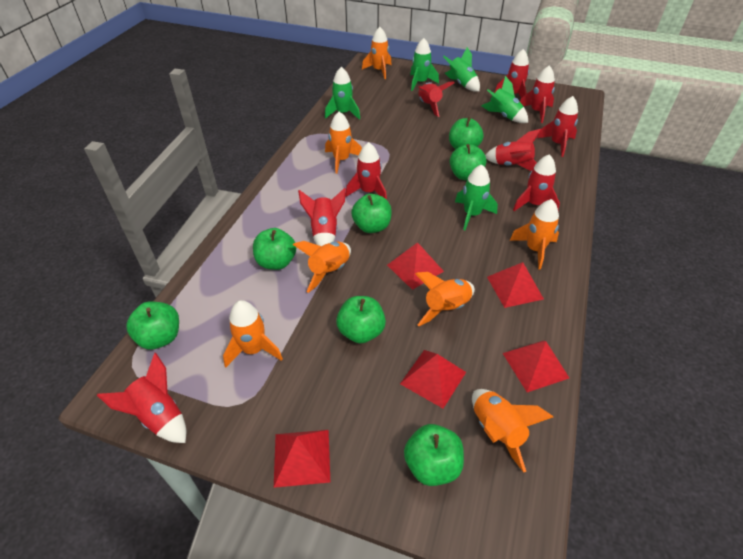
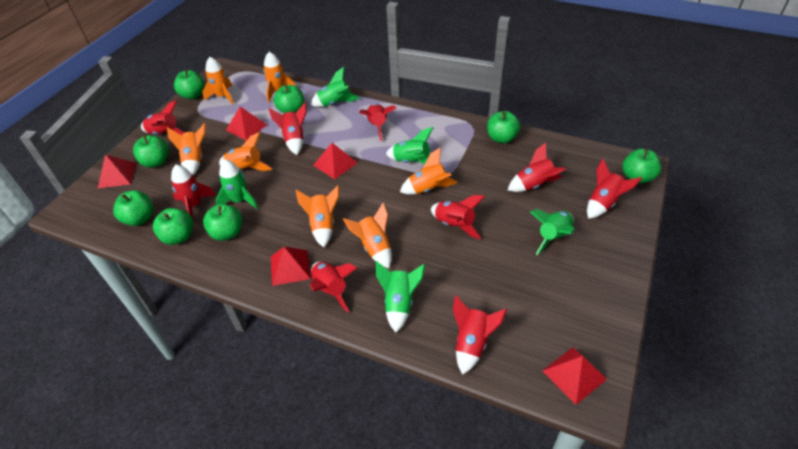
green apple: [126,301,179,350] [253,228,296,270] [336,296,386,344] [351,194,392,233] [404,424,464,486] [449,117,483,149] [450,144,486,180] = 7 -> [113,190,153,226] [133,135,169,168] [153,208,193,245] [174,70,205,99] [203,204,242,241] [273,84,304,113] [487,111,520,143] [622,149,661,184] = 8

